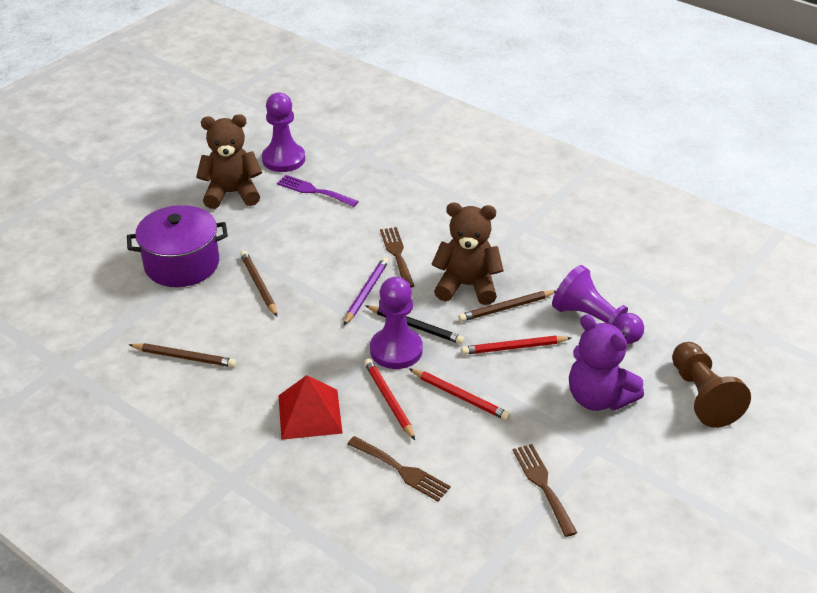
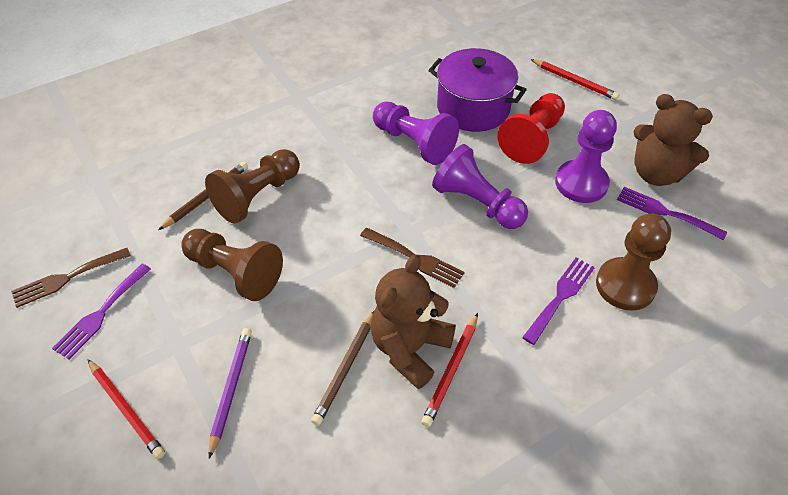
black pencil: [366,306,464,344] = 1 -> none = 0
brown fork: [347,436,451,501] [380,227,414,288] [513,444,577,537] = 3 -> [11,248,131,308] [360,228,465,288] = 2
brown pawn: [672,342,751,428] = 1 -> [181,229,283,301] [205,149,300,223] [596,214,671,311] = 3
brown pencil: [129,343,236,367] [240,251,277,316] [458,290,556,322] = 3 -> [158,162,248,230] [311,311,374,425] = 2
purple fork: [277,175,359,207] = 1 -> [52,263,151,359] [522,258,595,345] [617,187,727,240] = 3
purple teddy bear: [569,314,644,411] = 1 -> none = 0
red pawn: none = 0 -> [497,93,565,164] = 1
red pyramid: [278,375,343,440] = 1 -> none = 0

